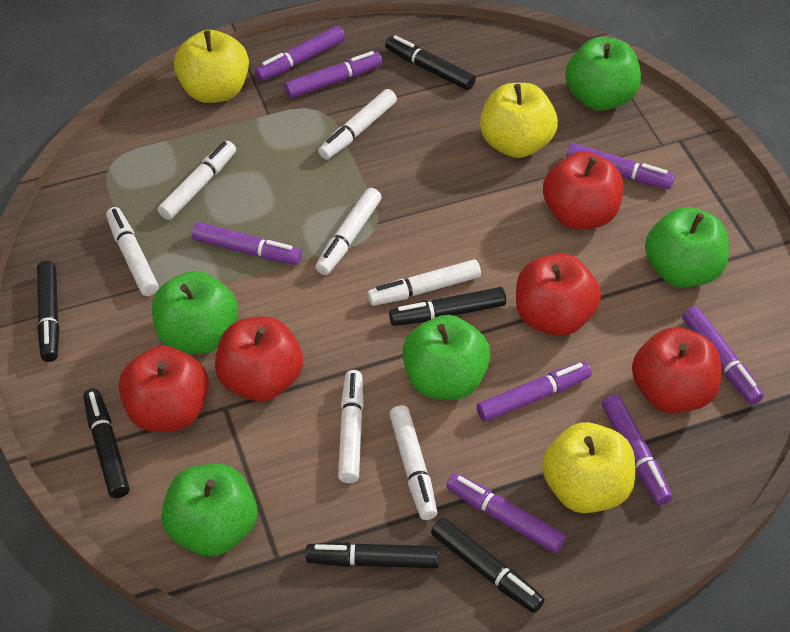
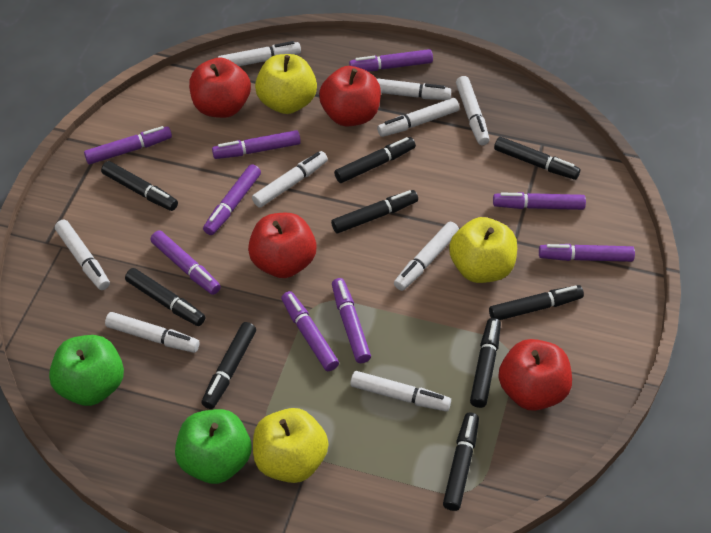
black marker: [37,261,59,362] [83,389,130,498] [305,542,440,568] [385,35,476,90] [389,287,506,326] [431,518,545,613] = 6 -> [101,161,178,211] [125,268,205,326] [202,322,256,409] [331,190,418,233] [334,137,416,183] [443,413,479,511] [470,318,501,408] [489,285,584,320] [494,137,580,180] = 9
green apple: [152,271,238,354] [161,464,257,557] [402,315,491,400] [565,37,641,111] [645,207,729,287] = 5 -> [49,335,124,406] [175,409,251,484] = 2
purple marker: [192,222,302,265] [255,26,345,81] [284,51,382,99] [446,473,566,553] [477,362,592,422] [566,143,675,189] [602,394,672,505] [682,306,764,405] = 8 -> [84,126,172,164] [150,230,221,295] [203,164,261,235] [212,130,301,159] [281,291,339,371] [332,278,371,363] [349,49,433,71] [493,192,586,210] [539,244,635,262] = 9
red apple: [119,346,209,432] [215,316,303,402] [516,254,601,336] [543,151,623,230] [632,327,721,413] = 5 -> [189,58,251,118] [248,213,317,278] [319,66,381,127] [498,339,572,411] = 4
white marker: [106,207,159,296] [158,141,236,220] [315,188,382,275] [318,89,397,160] [338,370,364,483] [367,259,481,306] [389,405,437,520] = 7 -> [55,220,110,290] [105,312,200,353] [218,41,301,66] [252,151,328,208] [350,371,451,411] [376,78,451,100] [377,98,459,137] [394,222,459,291] [456,76,490,145] = 9

